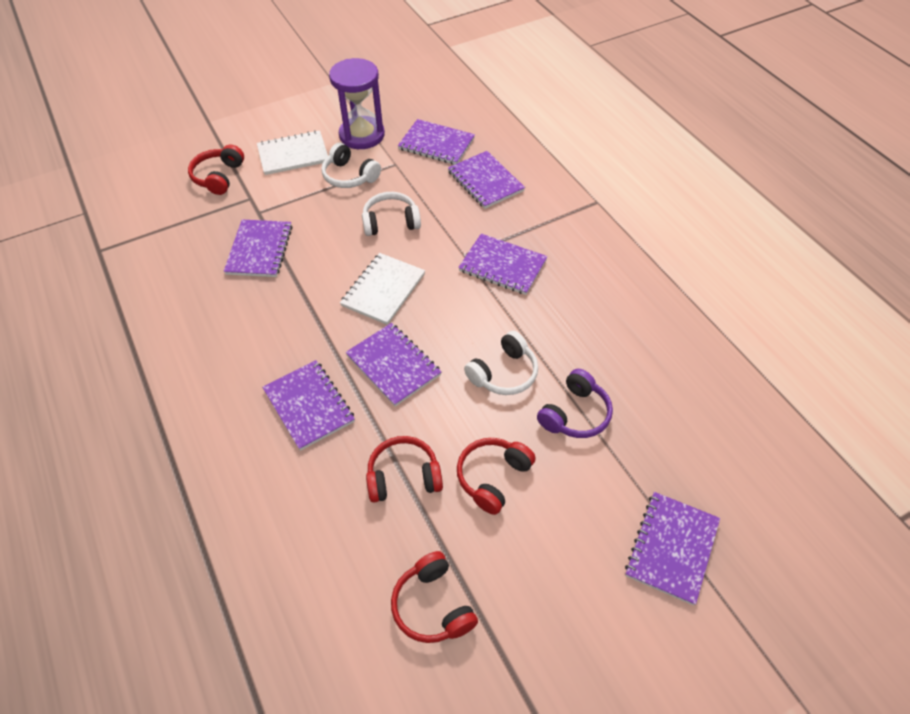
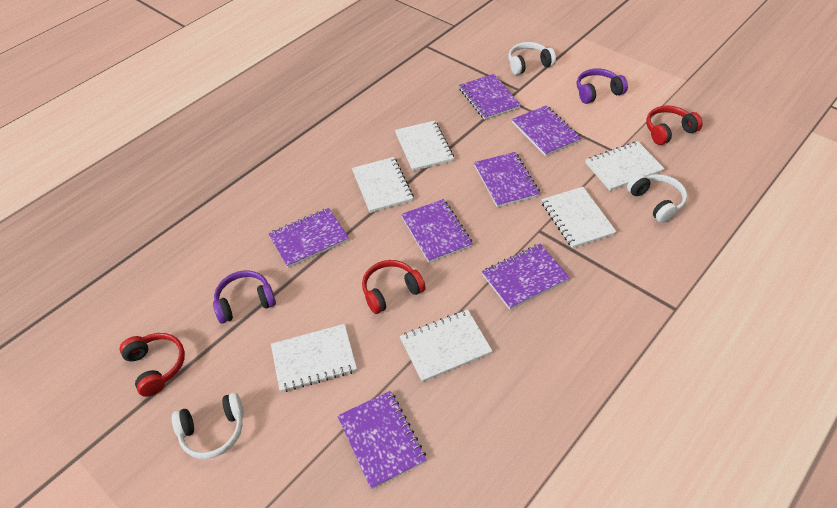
purple headphones: [537,369,613,438] = 1 -> [213,271,276,324] [577,69,628,104] = 2
purple hourglass: [329,58,385,149] = 1 -> none = 0
red headphones: [188,145,244,195] [366,436,443,503] [391,551,478,643] [457,438,536,515] = 4 -> [120,333,185,397] [362,260,426,314] [646,106,703,145] = 3
white notebook: [257,130,328,175] [340,253,425,325] = 2 -> [271,324,357,392] [352,157,414,213] [395,121,454,171] [400,309,492,382] [541,187,617,248] [585,141,665,191] = 6

